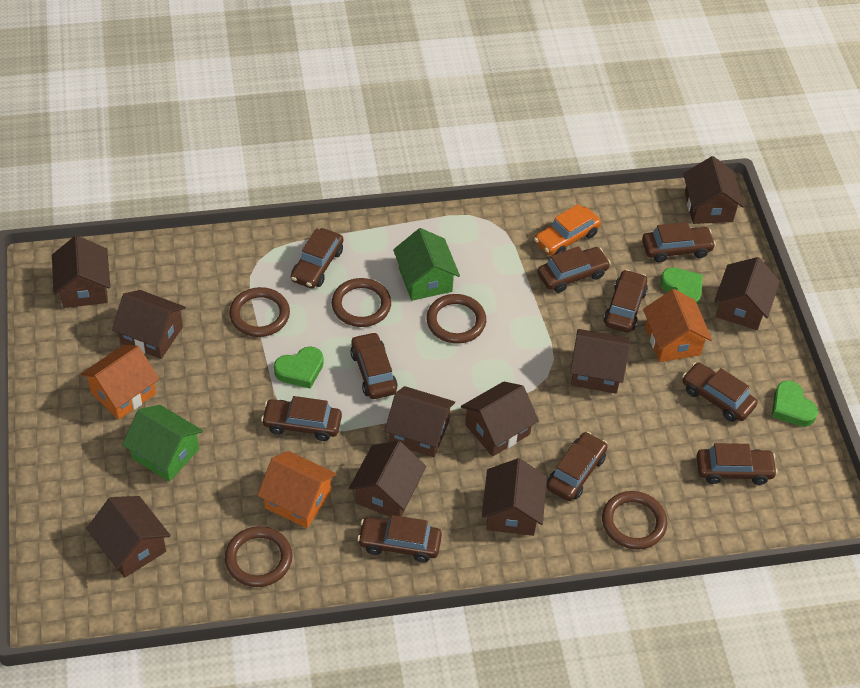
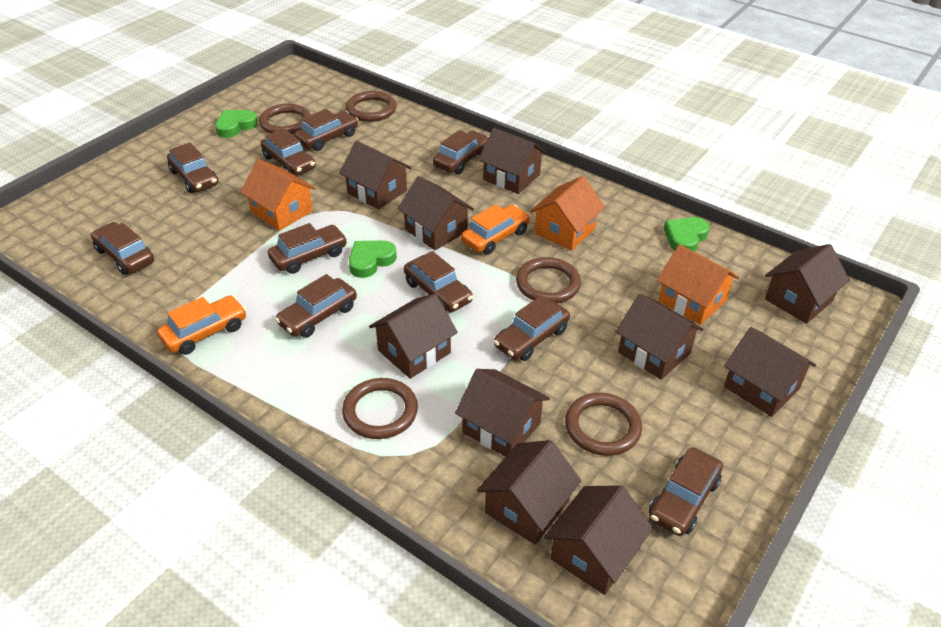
green house: [122,405,203,482] [393,228,460,301] = 2 -> none = 0
orange car: [534,204,601,256] = 1 -> [157,295,246,355] [461,204,530,255] = 2

